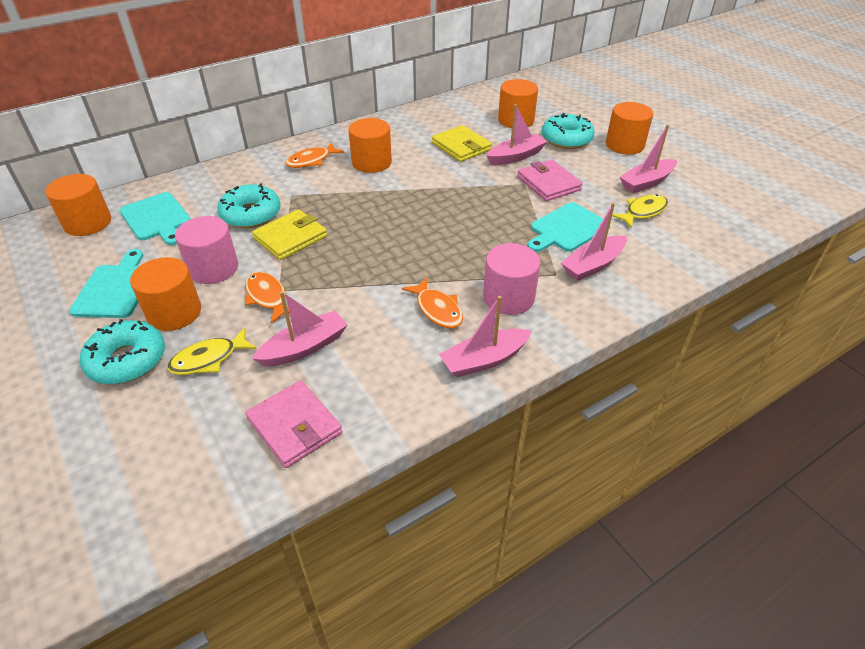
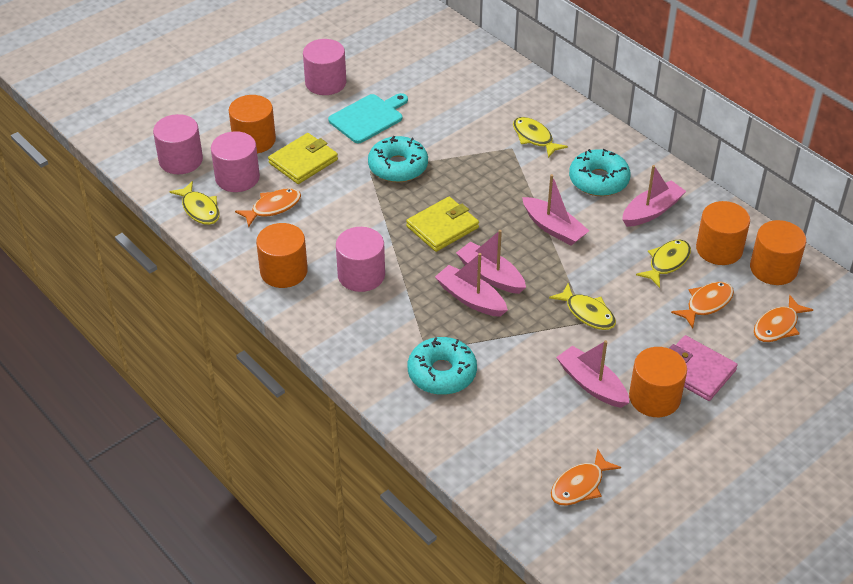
orange fish: [245,272,289,324] [286,142,344,168] [402,277,463,328] = 3 -> [235,188,301,228] [551,449,621,506] [671,282,734,328] [754,295,813,342] = 4
pink cylinder: [175,216,238,284] [483,243,541,315] = 2 -> [153,114,203,174] [211,131,260,192] [303,39,346,95] [336,227,385,292] = 4
pink wallet: [246,380,342,468] [517,160,583,201] = 2 -> [669,335,738,401] = 1
turquoise cutting board: [69,249,143,318] [120,192,191,245] [528,202,610,252] = 3 -> [328,93,408,143] = 1
yellow fish: [167,327,257,375] [612,194,668,228] = 2 -> [169,181,220,225] [513,117,568,158] [549,283,616,330] [636,240,691,288] = 4

